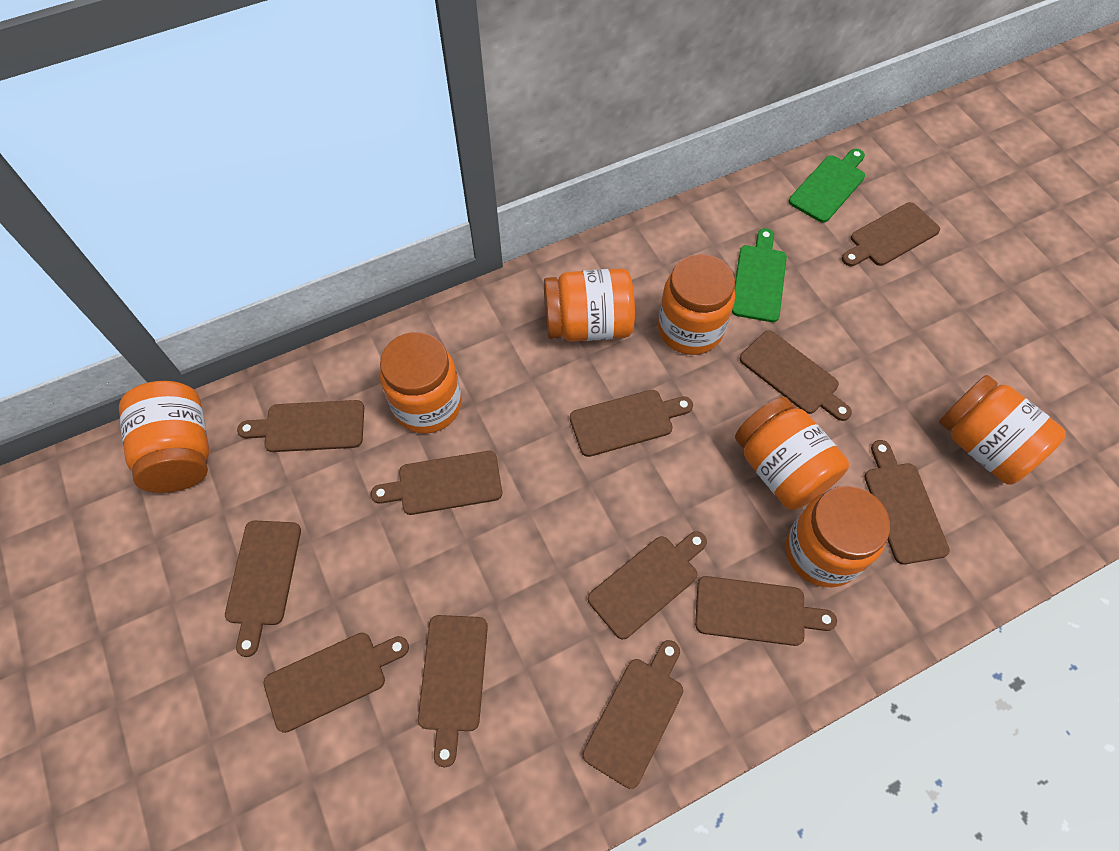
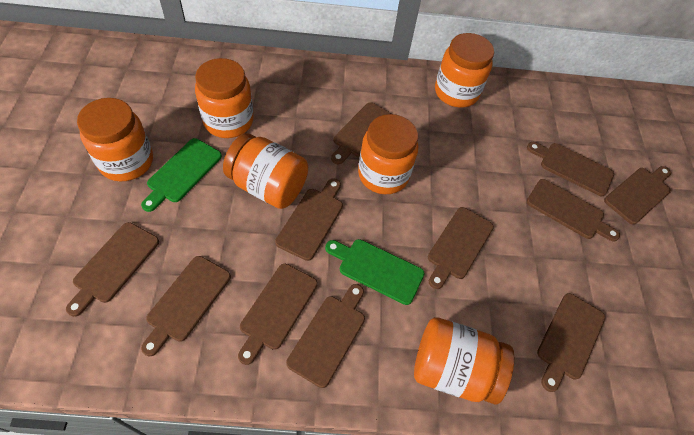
brown cutting board: [225,521,301,657] [237,400,364,452] [263,633,409,733] [371,451,502,515] [418,615,488,767] [570,390,693,457] [583,640,683,789] [588,531,707,639] [695,576,837,646] [740,331,852,421] [842,202,940,266] [864,440,950,565] = 12 -> [66,222,159,317] [141,256,231,356] [238,264,318,365] [275,178,343,261] [286,284,365,388] [331,102,392,164] [428,207,494,289] [527,142,614,196] [527,179,620,242] [537,293,605,392] [604,166,671,225] = 11
orange jar: [119,381,209,493] [380,332,462,434] [544,268,635,342] [658,254,735,355] [735,397,849,510] [786,486,890,587] [939,375,1066,485] = 7 -> [77,98,153,181] [195,58,254,138] [223,133,308,209] [358,114,418,194] [414,317,514,405] [435,33,494,107] = 6

